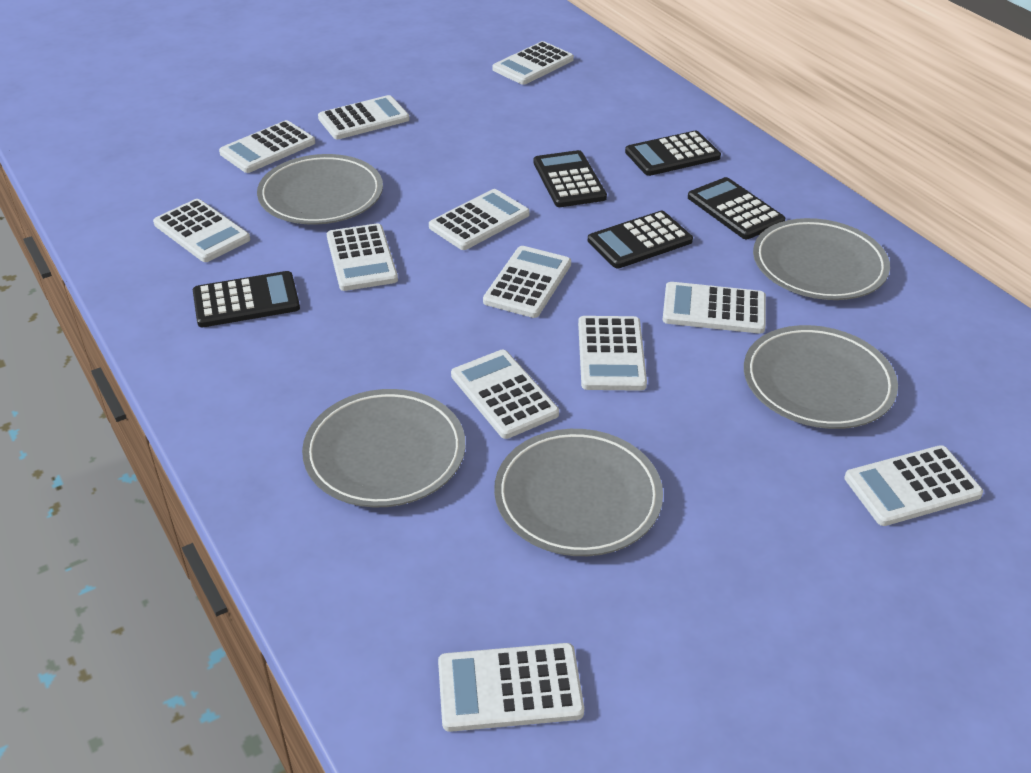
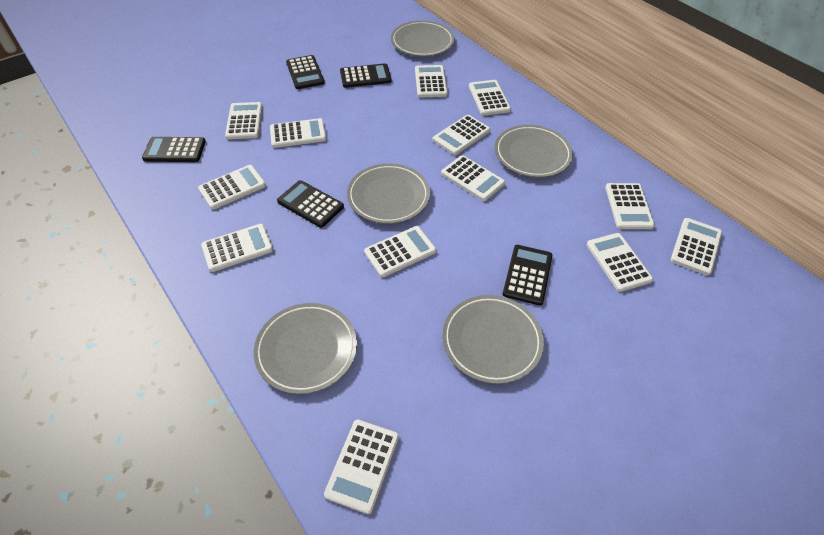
white calculator: [153,199,250,262] [219,120,315,173] [318,95,410,139] [327,223,398,291] [429,189,530,250] [438,643,584,732] [451,350,559,439] [483,246,571,318] [492,41,574,85] [578,316,647,391] [662,282,766,334] [844,445,983,526] = 12 -> [198,165,266,210] [201,224,273,272] [225,102,263,139] [270,118,326,148] [324,420,399,514] [364,226,436,277] [415,65,448,97] [433,115,490,155] [441,155,505,201] [469,80,511,116] [587,233,653,292] [605,183,655,229] [671,218,722,275] = 13

